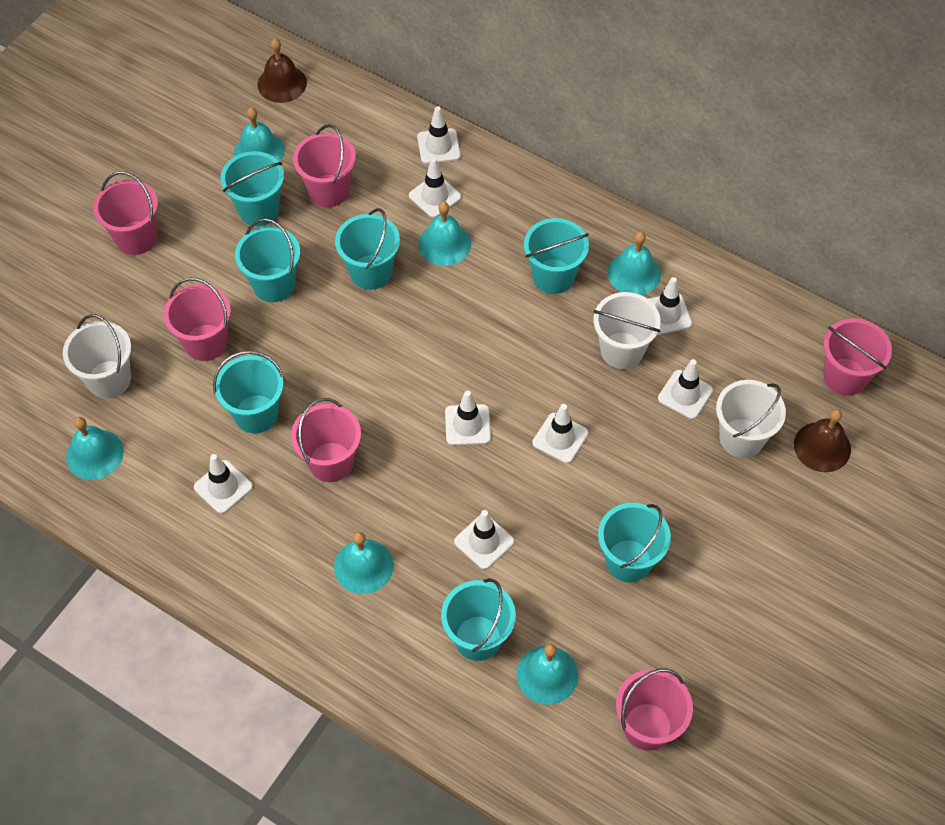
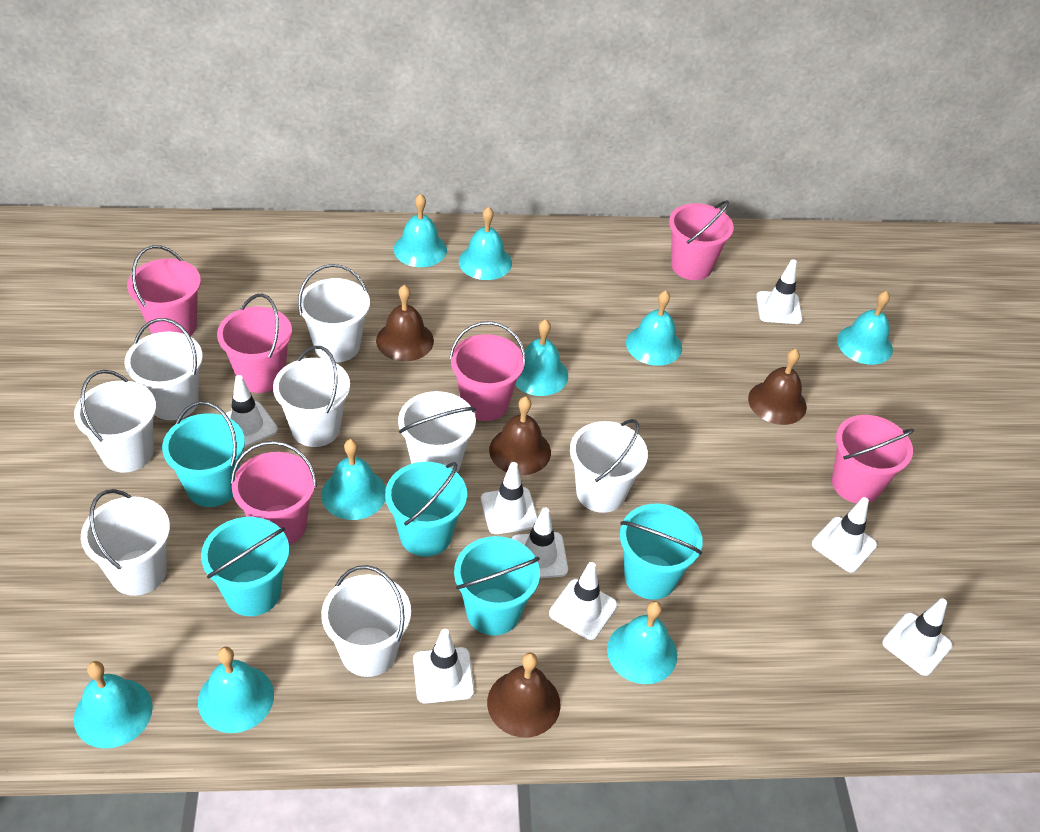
brown bell: [258,38,307,103] [794,409,851,472] = 2 -> [376,285,434,361] [487,652,560,737] [489,396,551,475] [748,349,807,425] = 4
turquoise bell: [66,417,124,480] [234,107,285,162] [334,532,393,594] [419,202,471,266] [517,644,578,705] [608,232,661,295] = 6 -> [74,661,153,748] [198,647,274,733] [321,439,386,520] [394,194,447,267] [459,206,512,280] [515,319,568,396] [607,601,677,684] [626,290,682,366] [837,291,893,365] = 9
turquoise bucket: [213,351,284,433] [220,151,284,226] [235,218,300,302] [335,208,400,290] [441,578,516,661] [524,218,589,294] [598,503,671,582] = 7 -> [162,401,245,507] [201,517,289,616] [385,462,467,557] [454,536,540,635] [620,504,703,600] = 5
white bucket: [63,314,131,398] [593,292,661,369] [716,380,786,458] = 3 -> [74,370,156,473] [81,489,170,596] [124,318,203,420] [273,346,350,447] [298,264,370,362] [321,565,411,677] [398,391,476,473] [570,419,648,513] = 8

